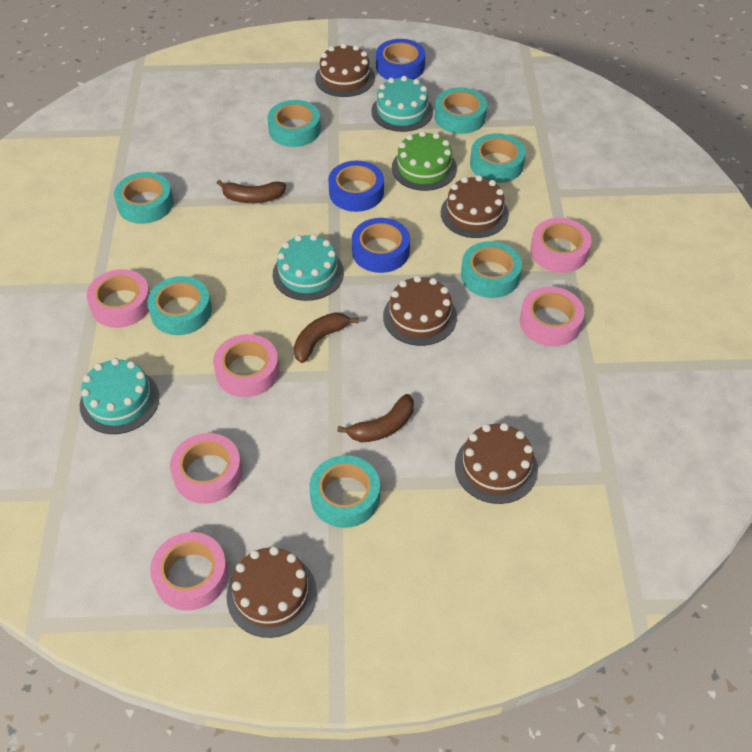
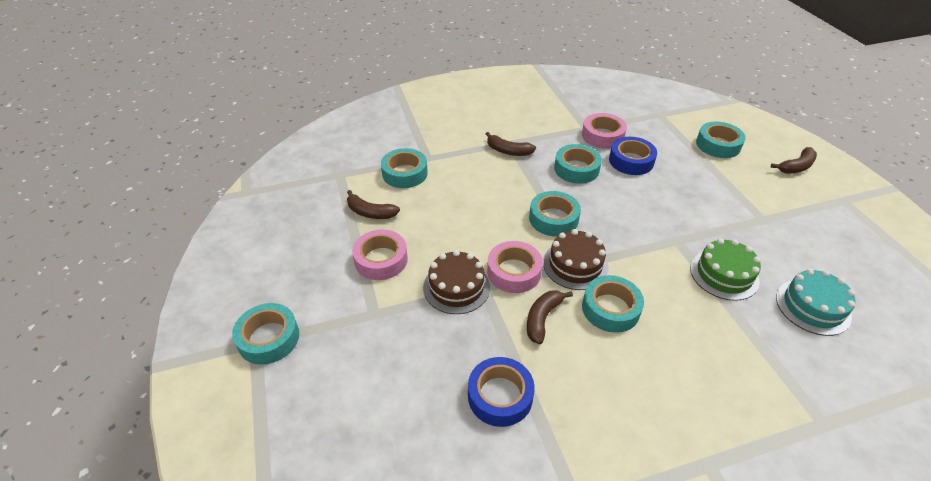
blue tape: [328,161,384,212] [352,218,410,273] [376,39,425,80] = 3 -> [468,357,535,427] [609,137,657,175] = 2
brown banana: [217,180,286,203] [294,313,359,363] [337,394,414,442] = 3 -> [347,190,400,219] [486,132,536,156] [527,290,573,344] [771,147,817,173] = 4
brown cake: [227,546,317,638] [315,43,375,97] [383,276,457,346] [441,175,509,238] [455,423,538,504] = 5 -> [423,250,490,314] [543,229,608,290] = 2
pink tape: [87,269,150,328] [150,532,228,611] [170,433,242,504] [213,334,279,397] [520,287,584,346] [530,218,592,273] = 6 -> [352,230,408,280] [487,241,543,293] [582,113,627,149] = 3
turquoise cake: [80,358,159,434] [273,234,344,301] [371,76,433,132] = 3 -> [776,269,856,336] = 1
turquoise tape: [114,172,174,224] [147,276,212,335] [268,100,321,147] [309,455,380,528] [435,87,487,134] [461,241,522,298] [470,133,526,183] = 7 -> [232,303,299,365] [381,148,428,188] [529,191,581,236] [554,144,602,184] [582,275,644,333] [696,121,746,158] = 6

